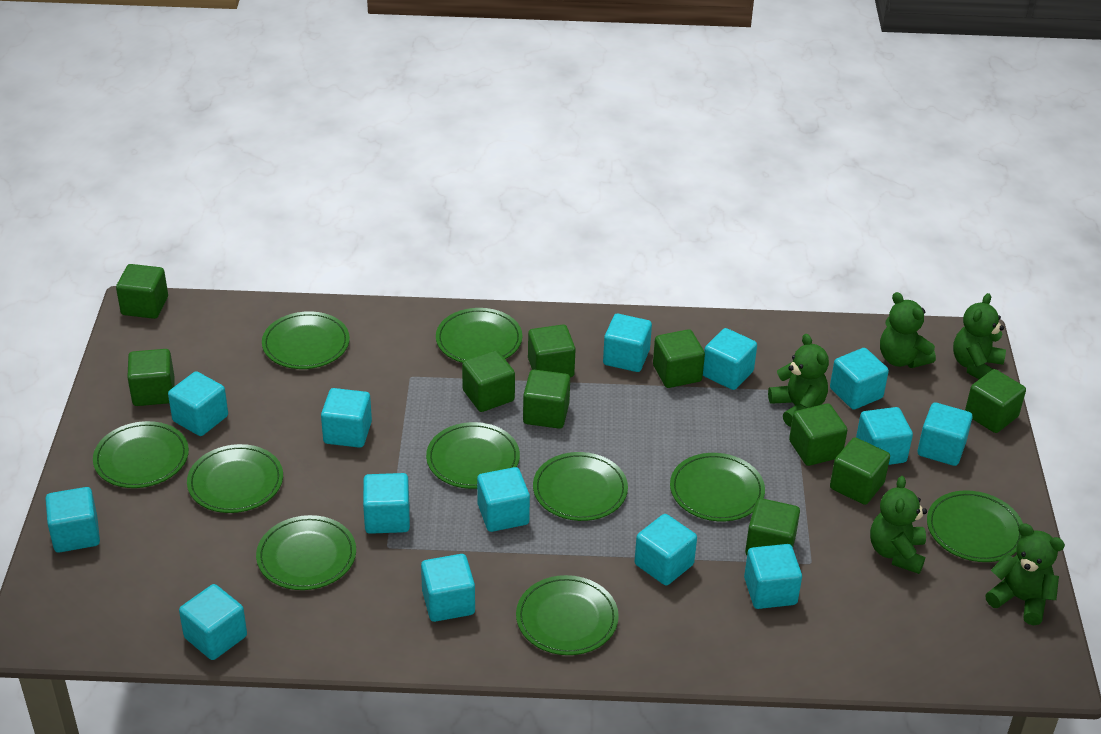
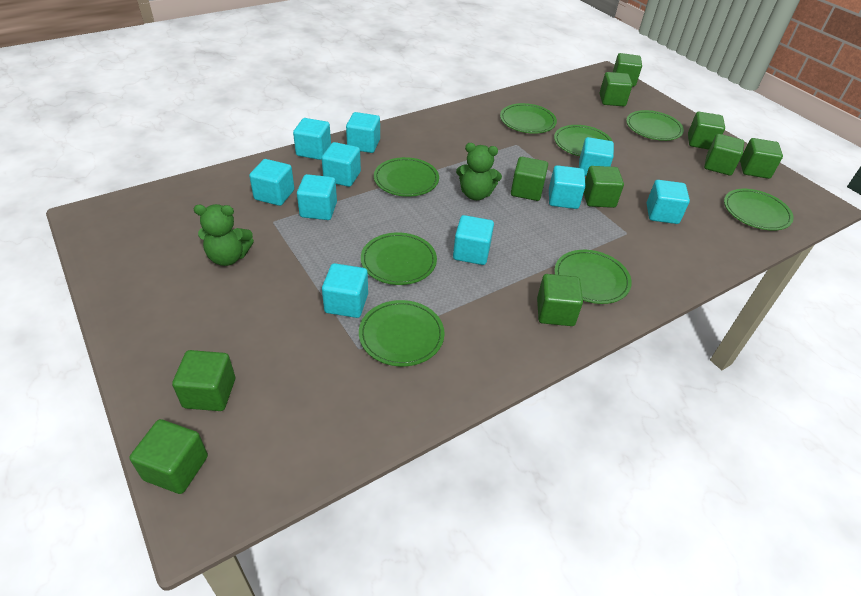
green plate: [93,421,189,488] [187,444,283,513] [256,515,356,590] [262,311,350,369] [426,422,520,489] [436,308,522,363] [516,575,619,655] [533,452,628,521] [670,453,765,521] [927,490,1023,562] = 10 -> [359,300,445,366] [361,233,437,285] [374,157,439,197] [500,103,557,134] [554,125,613,156] [554,250,632,304] [626,110,684,141] [724,189,794,231] = 8
green teddy bear: [768,334,829,427] [870,476,927,574] [880,292,936,368] [953,293,1006,379] [985,524,1065,625] = 5 -> [194,204,254,266] [456,143,502,200] = 2
turquoise cube: [46,487,100,553] [168,371,228,436] [179,584,247,660] [321,388,372,448] [363,473,410,534] [421,554,475,622] [477,467,530,532] [603,314,652,372] [634,514,697,585] [703,328,757,390] [744,544,802,609] [830,348,889,410] [856,407,913,465] [917,402,973,466] = 14 -> [249,159,294,206] [293,118,331,160] [297,174,337,220] [322,142,361,187] [322,263,368,318] [346,112,380,153] [453,215,494,265] [549,165,586,209] [579,137,614,176] [647,180,690,224] = 10

